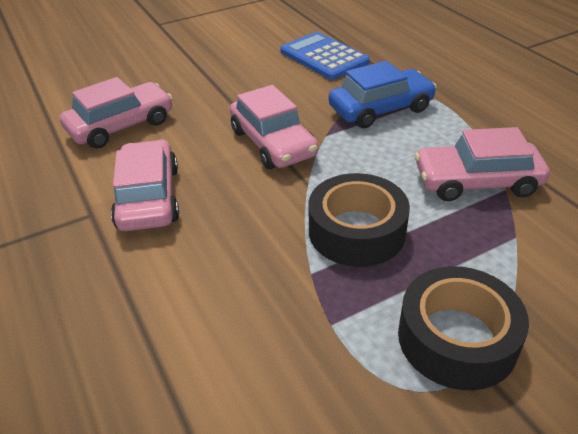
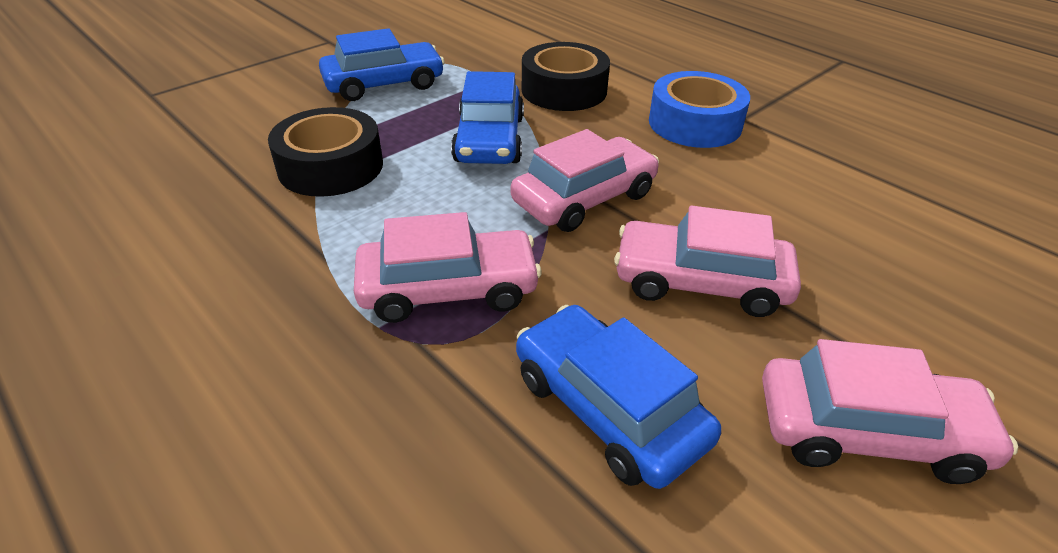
blue calculator: [280,32,370,80] = 1 -> none = 0
blue car: [328,61,437,128] = 1 -> [319,28,445,101] [451,71,524,164] [516,305,721,489] = 3
blue tape: none = 0 -> [649,71,750,148] = 1

